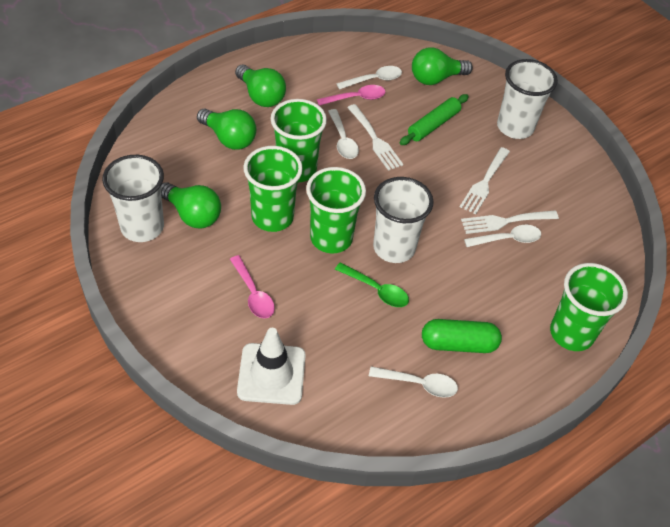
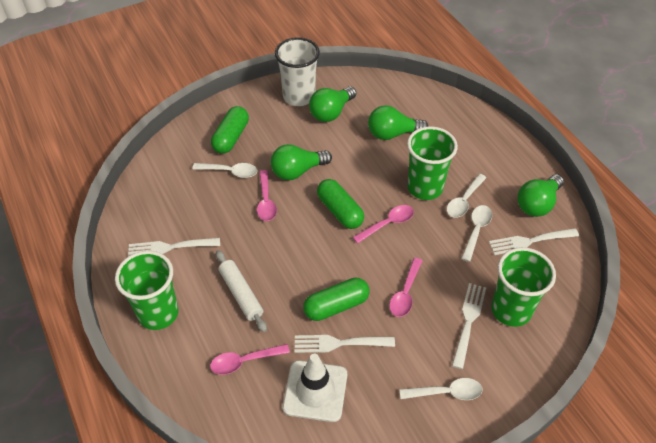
green capsule: [422,319,502,353] = 1 -> [211,106,249,154] [303,278,369,321] [317,179,364,229] = 3
green cup: [243,146,303,232] [271,99,327,182] [306,167,366,254] [550,263,628,351] = 4 -> [115,251,179,330] [407,126,458,200] [491,247,556,327] = 3
green rolling pin: [400,94,469,145] = 1 -> none = 0
green spoon: [335,262,409,307] = 1 -> none = 0
pink spoon: [230,255,275,319] [317,85,385,106] = 2 -> [210,344,290,375] [257,170,277,221] [353,205,414,244] [389,258,422,317] = 4
white cup: [102,155,164,242] [373,177,434,263] [497,59,558,139] = 3 -> [275,37,320,106] = 1
white fork: [347,104,403,171] [460,147,510,214] [461,210,559,234] = 3 -> [128,238,220,257] [295,335,395,353] [452,283,486,369] [489,228,579,255] = 4
white rolling pin: none = 0 -> [216,250,267,332] = 1

